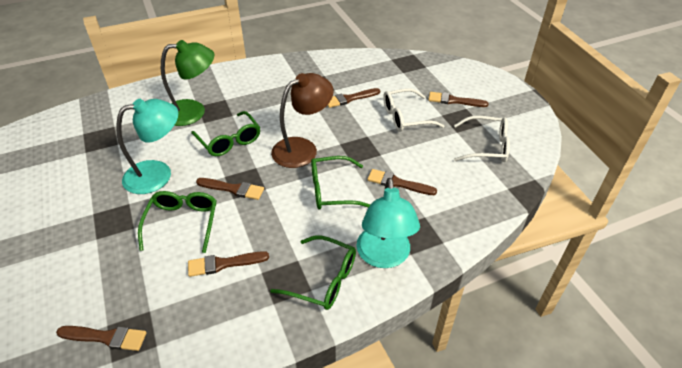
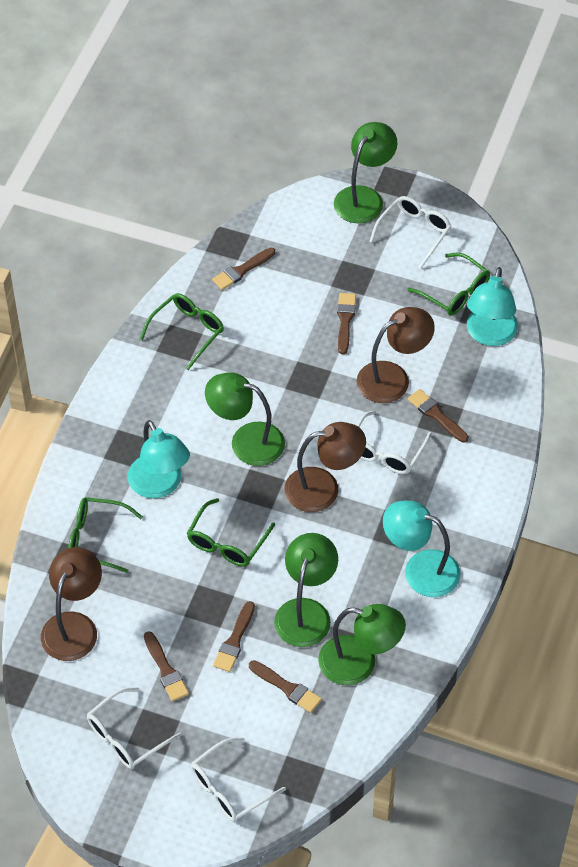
brown lamp: [271,73,334,168] = 1 -> [41,547,102,661] [284,422,366,512] [356,307,435,403] = 3
green lamp: [161,40,214,126] = 1 -> [205,372,285,466] [274,533,338,647] [318,604,406,685] [334,122,397,223] = 4
turquoise lamp: [116,99,178,194] [357,178,420,268] = 2 -> [127,420,190,499] [383,501,461,597] [467,267,518,346] = 3
white glasses: [383,88,444,132] [454,116,510,162] = 2 -> [87,687,182,769] [191,738,286,822] [356,410,432,474] [369,196,452,268] = 4

